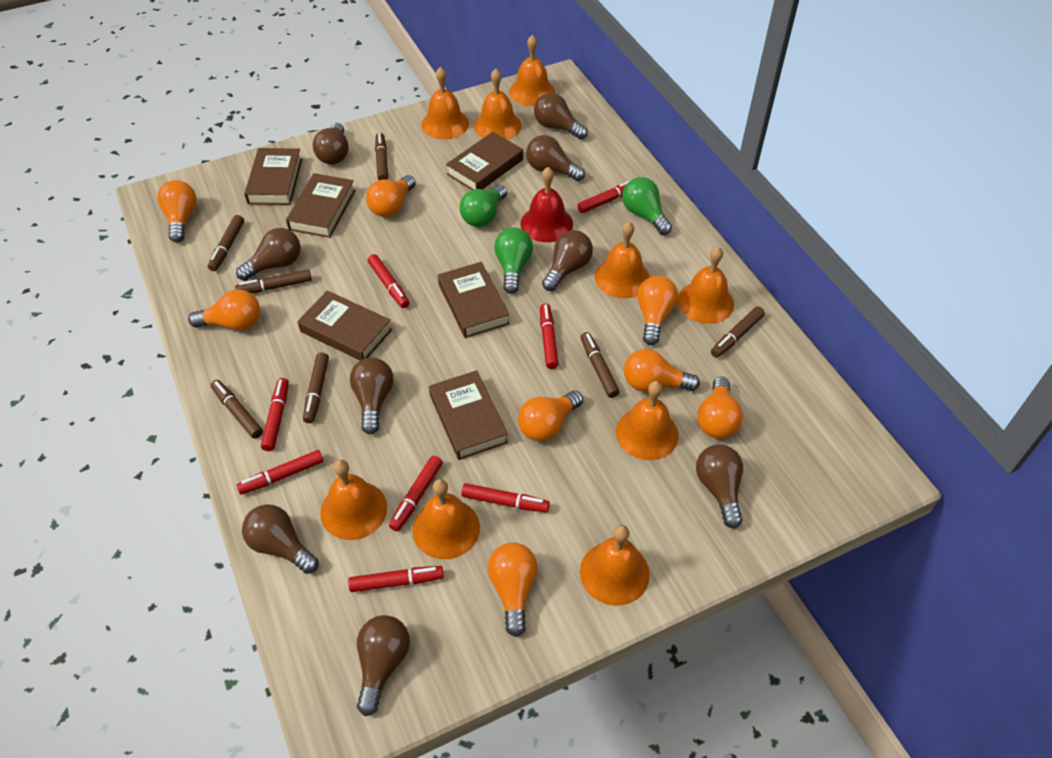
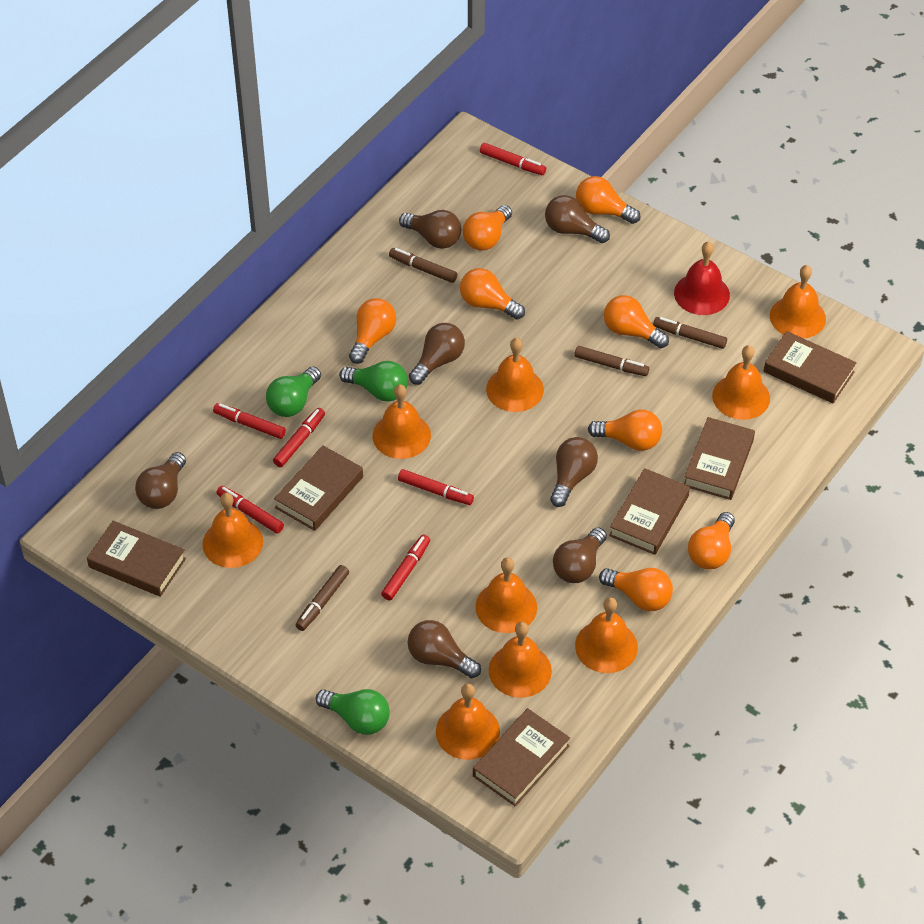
brown light bulb: [236,228,301,281] [242,504,319,574] [313,123,349,164] [350,358,393,434] [357,615,410,716] [526,135,585,181] [534,93,588,140] [542,230,593,291] [696,444,743,529] = 9 -> [135,452,186,509] [399,210,461,249] [408,620,481,678] [409,323,465,385] [545,195,610,243] [550,437,598,507] [553,527,607,583] = 7
brown marker: [208,215,244,271] [211,380,263,439] [235,269,312,293] [303,352,329,423] [375,133,388,180] [581,332,620,398] [711,306,765,358] = 7 -> [296,565,349,631] [389,248,457,283] [574,346,649,376] [653,317,727,349] = 4
red marker: [236,450,323,495] [261,378,289,451] [348,566,444,592] [368,254,409,308] [389,456,443,531] [461,483,550,513] [540,303,559,369] [577,180,631,213] = 8 -> [213,403,286,439] [216,486,284,534] [273,408,325,467] [381,535,430,601] [398,469,474,505] [480,143,546,175] = 6

